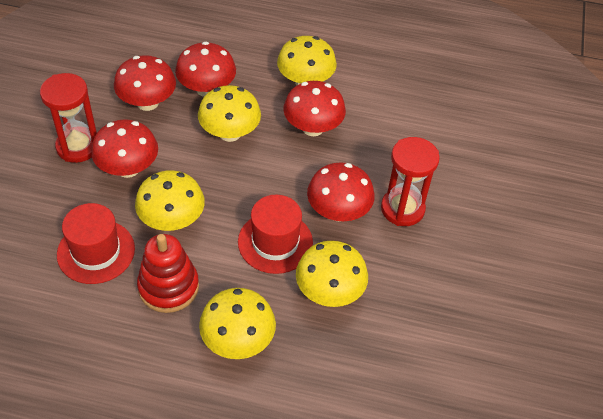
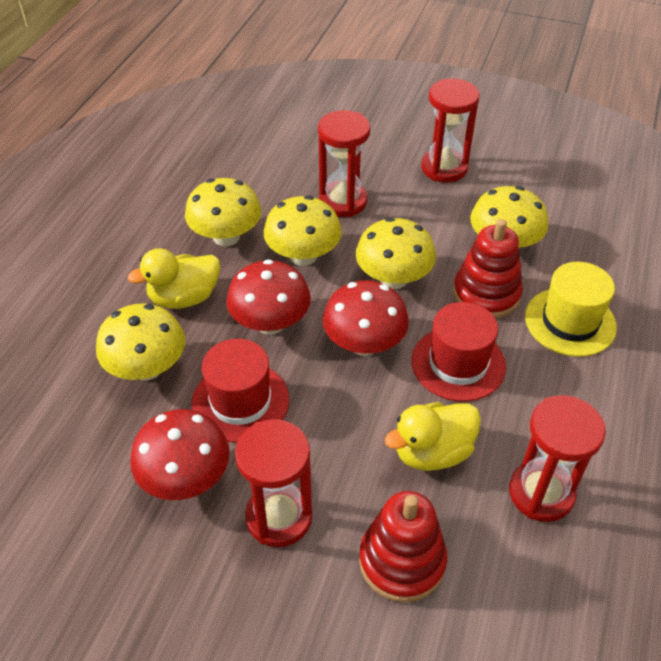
red hourglass: [40,73,97,163] [381,137,440,226] = 2 -> [235,419,312,547] [318,110,370,217] [421,79,480,183] [509,395,606,522] = 4
red mushroom: [91,119,158,178] [114,55,176,111] [175,42,236,97] [283,81,346,136] [307,162,375,221] = 5 -> [130,409,230,500] [226,259,311,334] [323,280,409,356] = 3
red stacking toy: [137,234,199,313] = 1 -> [359,491,448,602] [453,219,523,319] = 2
yellow duck: none = 0 -> [128,248,220,309] [385,402,481,471] = 2
yellow hat: none = 0 -> [525,262,617,357] = 1

